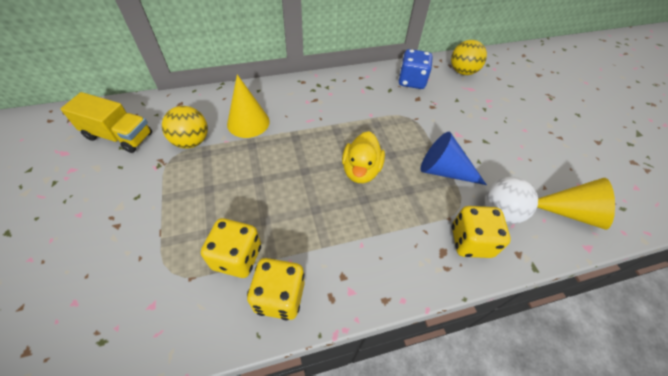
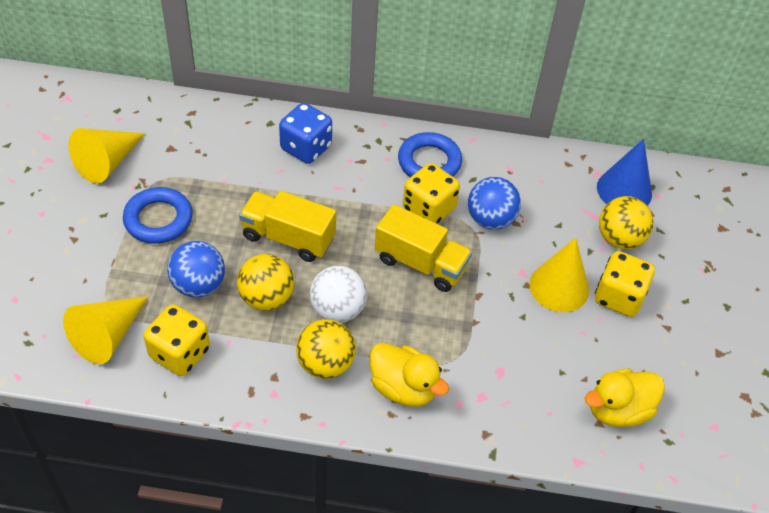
blue ball: none = 0 -> [167,241,225,297] [468,177,521,230] = 2
blue ring: none = 0 -> [123,187,193,244] [398,132,462,177] = 2
yellow ball: [162,106,208,149] [451,40,487,75] = 2 -> [237,254,294,311] [296,319,356,379] [599,196,654,249] = 3
yellow cone: [227,74,270,138] [537,178,615,230] = 2 -> [63,296,148,364] [68,128,145,184] [529,237,589,312] = 3
yellow duck: [342,131,385,183] = 1 -> [370,343,449,407] [585,368,665,427] = 2
yellow truck: [61,92,152,153] = 1 -> [239,191,336,262] [375,204,472,292] = 2

